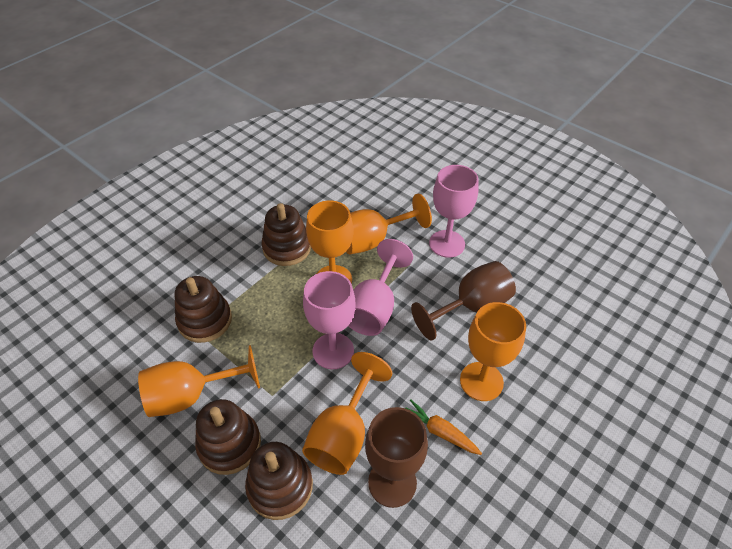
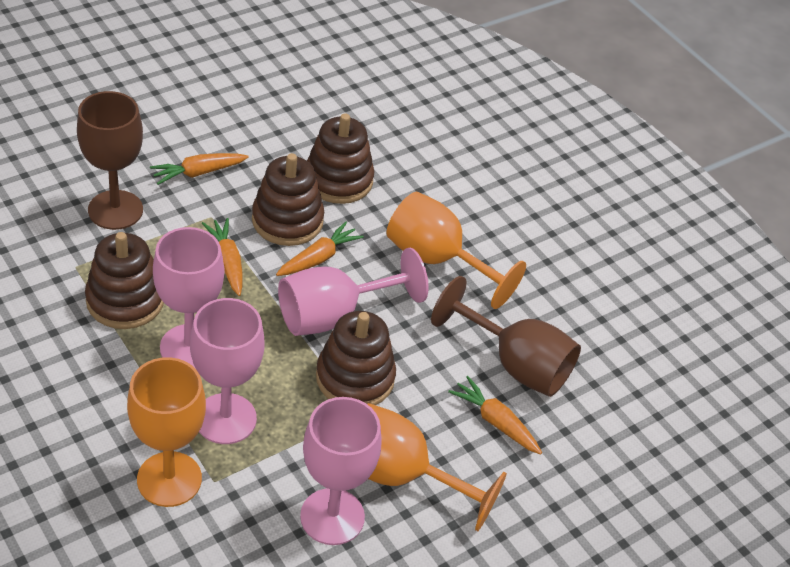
orange carrot: [405,400,482,455] = 1 -> [150,153,248,185] [202,218,243,296] [276,221,364,276] [448,376,542,455] = 4
orange goblet: [138,345,260,417] [302,352,392,475] [306,200,353,284] [346,194,432,254] [460,302,526,401] = 5 -> [127,357,206,507] [367,403,507,531] [387,192,526,309] = 3
pink goblet: [303,271,356,369] [348,239,413,336] [429,165,479,258] = 3 -> [153,227,224,369] [190,298,264,444] [278,248,429,336] [300,397,382,545] = 4

